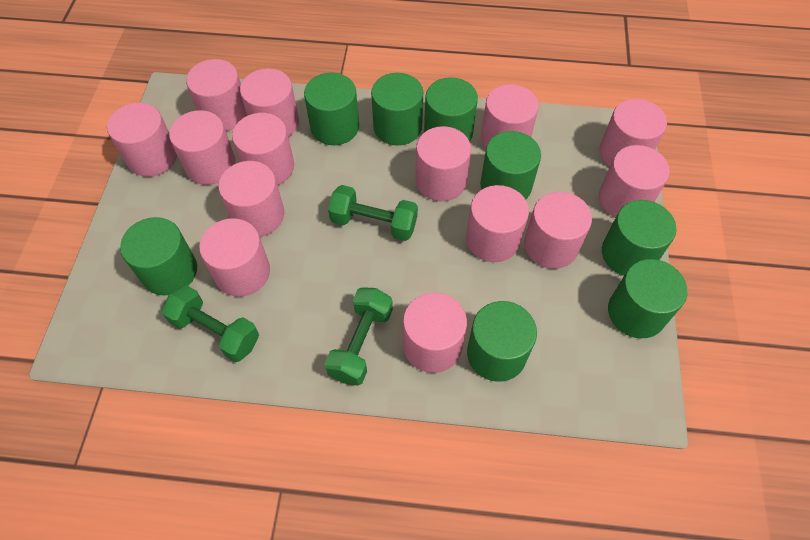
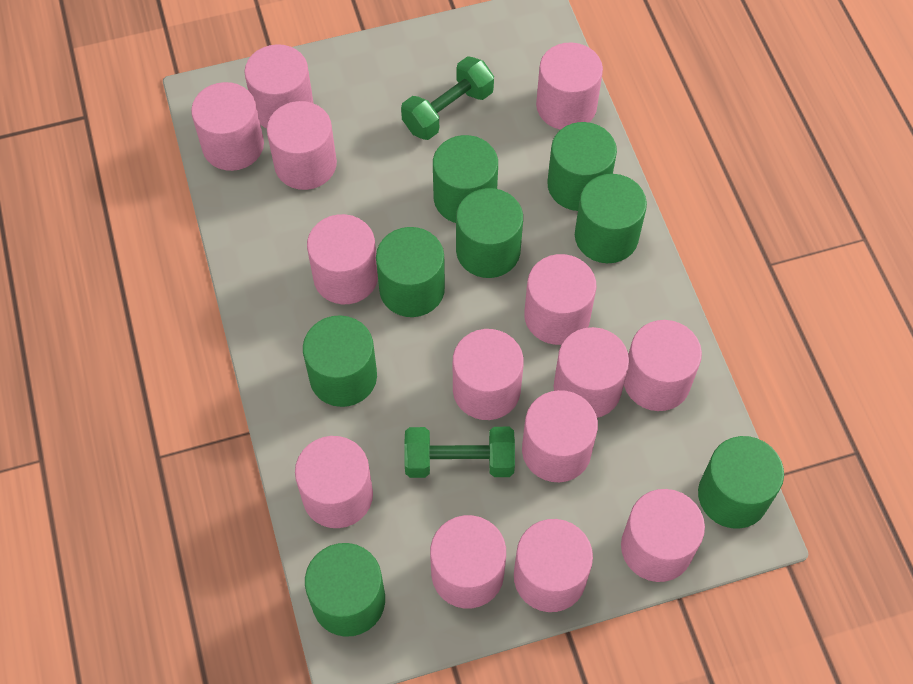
green dumbbell: [162,285,259,362] [325,287,393,386] [328,185,418,241] = 3 -> [401,56,494,140] [404,427,515,478] = 2

